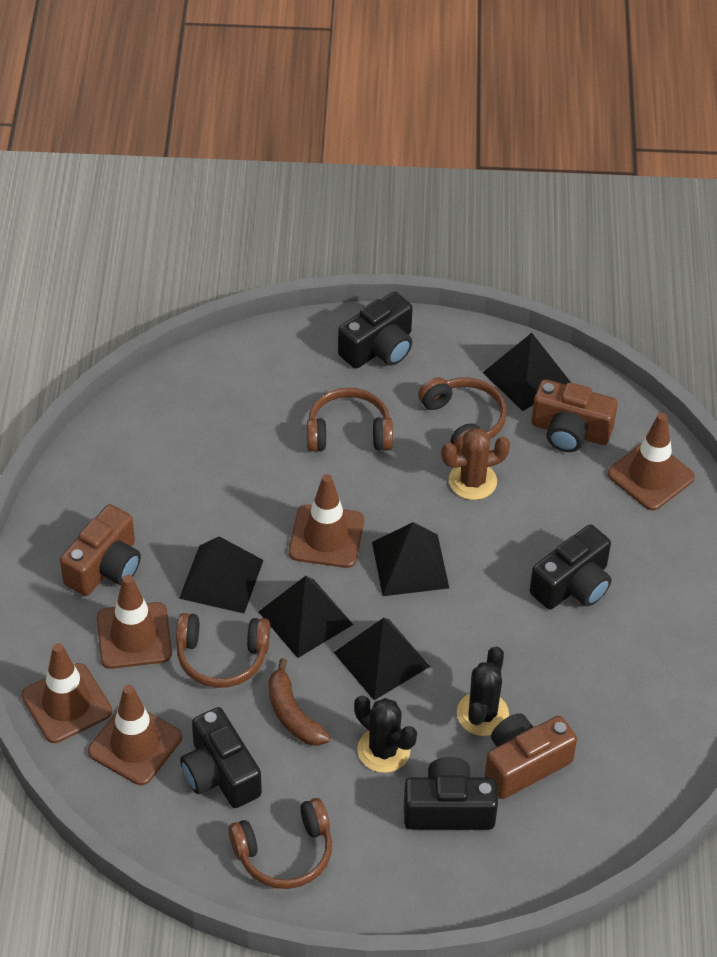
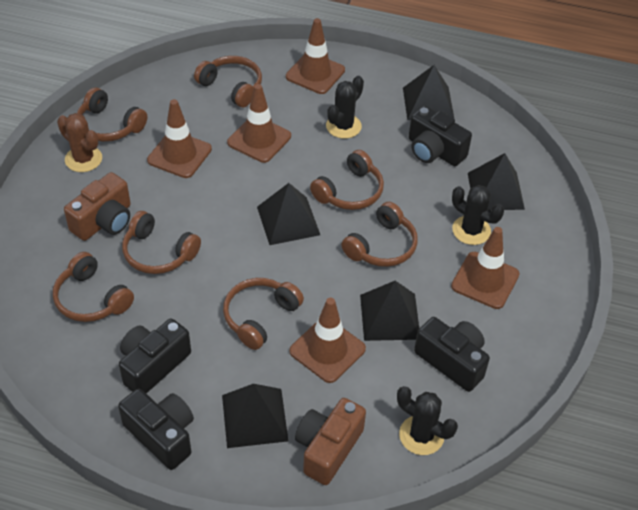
black cactus: [354,696,417,773] [457,646,509,736] = 2 -> [326,76,364,139] [397,386,458,455] [452,185,504,245] = 3
brown banana: [268,658,330,746] = 1 -> none = 0
brown camera: [60,504,141,596] [485,713,577,799] [532,379,618,452] = 3 -> [64,172,131,241] [295,398,366,485] = 2
brown headphones: [176,613,270,688] [228,798,332,889] [307,388,393,452] [418,377,507,452] = 4 -> [53,252,134,322] [77,88,147,142] [122,211,201,274] [194,56,262,107] [223,278,304,350] [310,150,384,210] [341,202,418,267] = 7

